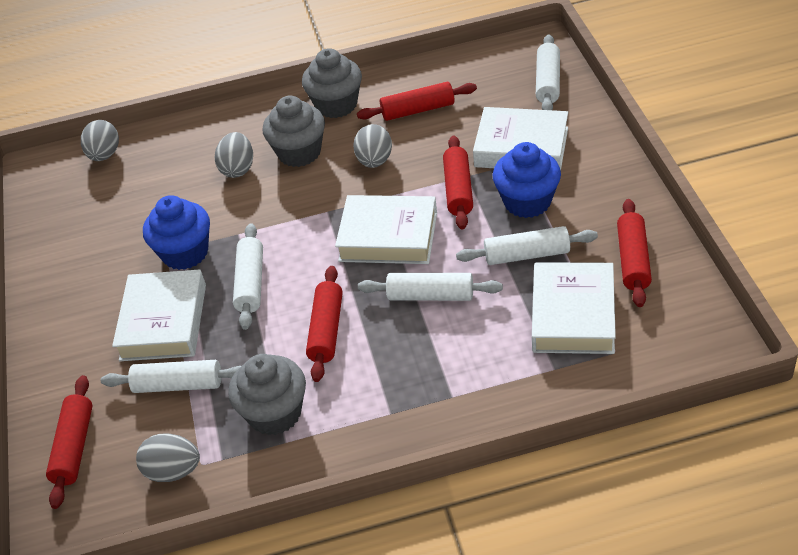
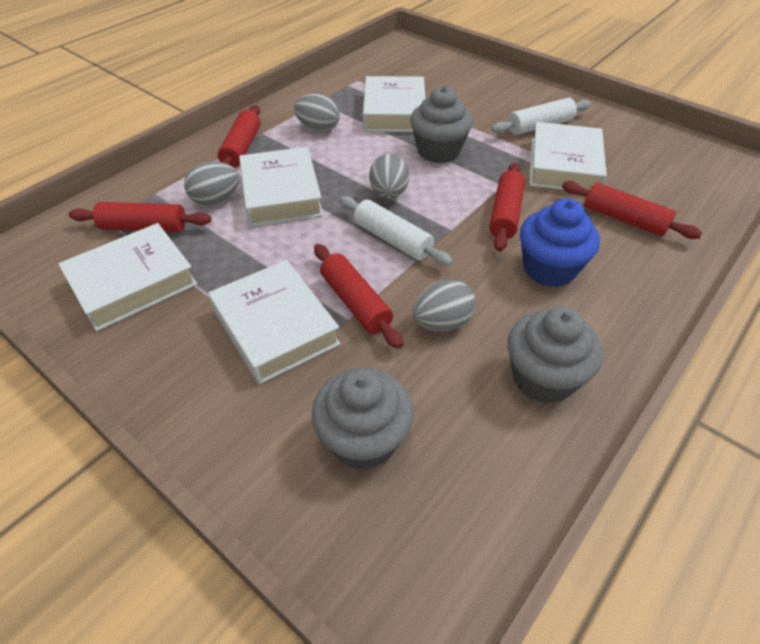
blue cupcake: [143,195,210,270] [493,142,561,218] = 2 -> [520,198,600,287] = 1
white book: [112,269,206,361] [335,195,437,264] [473,107,568,170] [532,262,616,354] = 4 -> [58,223,197,331] [208,260,341,384] [239,147,323,226] [363,76,425,132] [529,122,607,190] = 5
white rolling pin: [101,360,241,393] [233,223,263,330] [358,273,503,301] [456,226,598,265] [536,34,560,110] = 5 -> [339,196,453,266] [491,98,591,135] = 2

